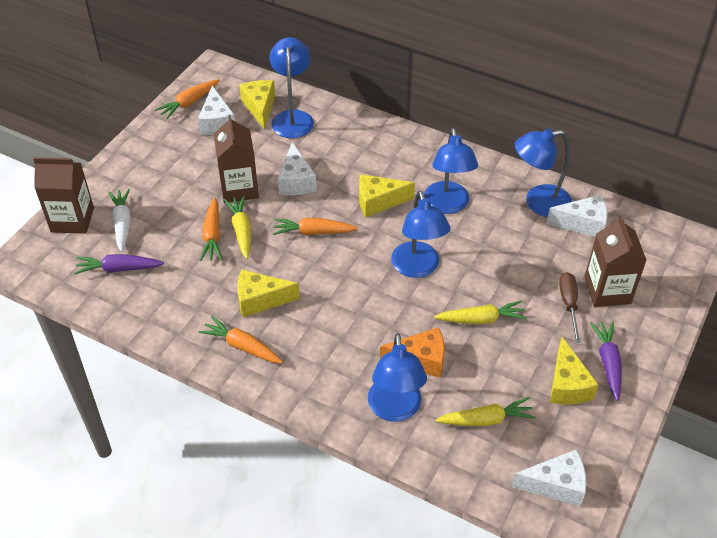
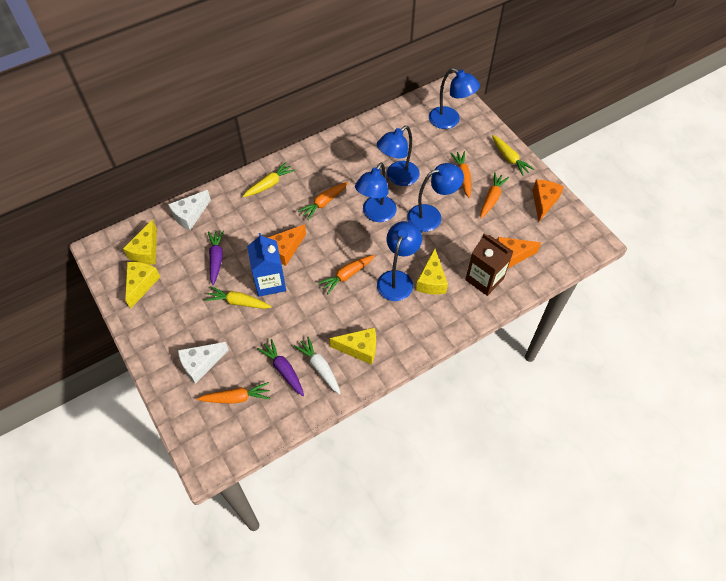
blue carton: none = 0 -> [247,233,286,297] = 1
brown carton: [33,157,94,234] [214,115,259,203] [584,216,647,307] = 3 -> [465,233,514,296] = 1
brown screwdriver: [559,272,581,344] = 1 -> none = 0
orange carrot: [155,79,220,119] [198,316,283,363] [200,197,222,261] [273,218,358,235] = 4 -> [197,382,270,404] [298,182,348,220] [318,255,375,294] [450,151,471,198] [481,173,509,219] = 5
orange cheese: [380,327,445,378] = 1 -> [267,224,306,266] [497,237,541,268] [532,180,564,222] = 3
white cheese: [198,86,235,135] [278,142,317,195] [512,449,587,507] [546,195,607,237] = 4 -> [168,190,211,230] [178,342,229,384] = 2

